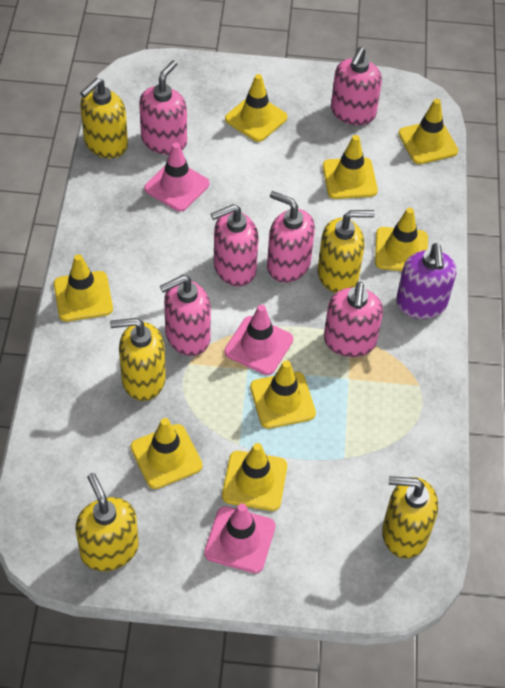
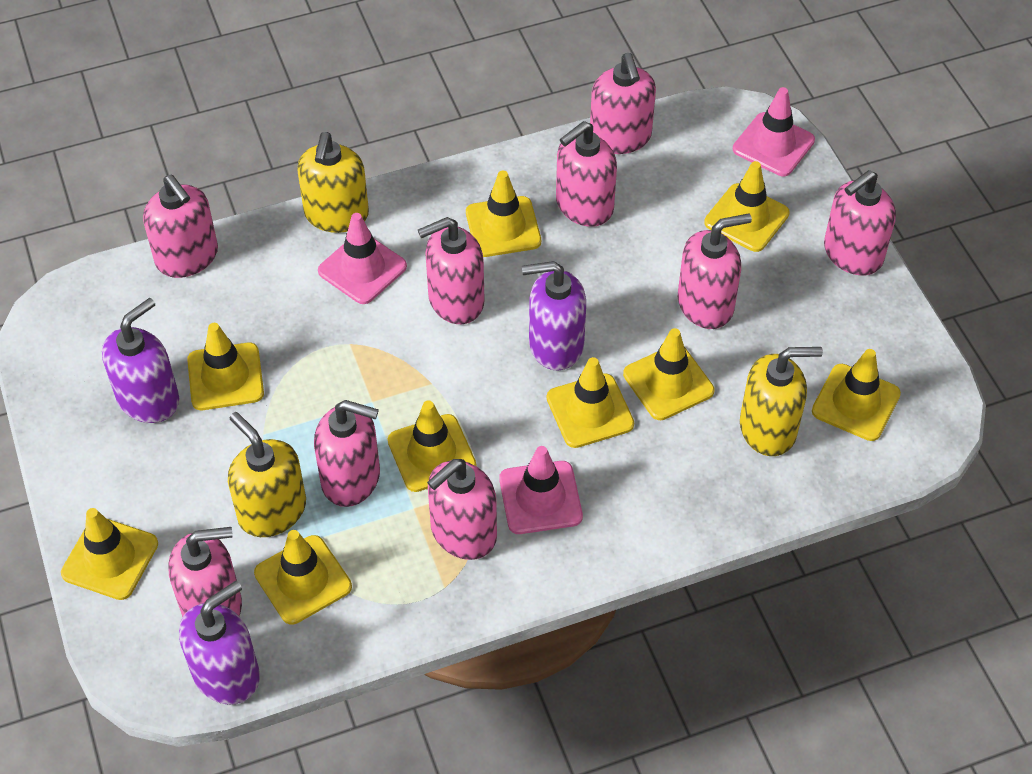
pink soap dispenser: [139,60,187,155] [160,275,211,356] [211,204,259,287] [267,191,315,283] [324,282,383,357] [331,47,382,125] = 6 -> [143,175,218,278] [168,527,242,617] [314,400,380,507] [418,217,485,324] [427,459,497,560] [556,121,617,227] [590,53,656,154] [678,213,752,329] [824,170,896,275] = 9
purple soap dispenser: [396,243,457,319] = 1 -> [102,298,179,423] [179,581,260,705] [522,261,586,371] = 3
yellow soap dispenser: [75,473,139,571] [80,78,128,158] [110,318,166,401] [318,210,375,293] [382,476,438,559] = 5 -> [228,412,306,537] [297,132,369,233] [740,347,823,456] = 3
yellow traffic cone: [54,254,113,322] [130,418,203,489] [222,443,287,511] [225,74,287,142] [250,360,316,429] [323,135,378,199] [375,208,428,271] [398,99,458,164] = 8 -> [61,508,158,600] [187,323,264,410] [254,530,352,625] [388,400,476,492] [466,171,541,257] [547,357,634,448] [623,328,714,420] [704,161,790,252] [812,349,901,441] = 9

